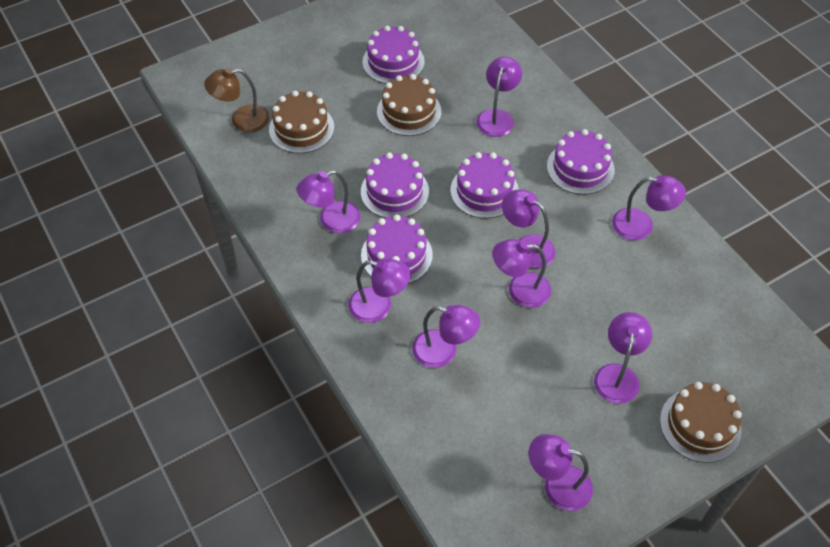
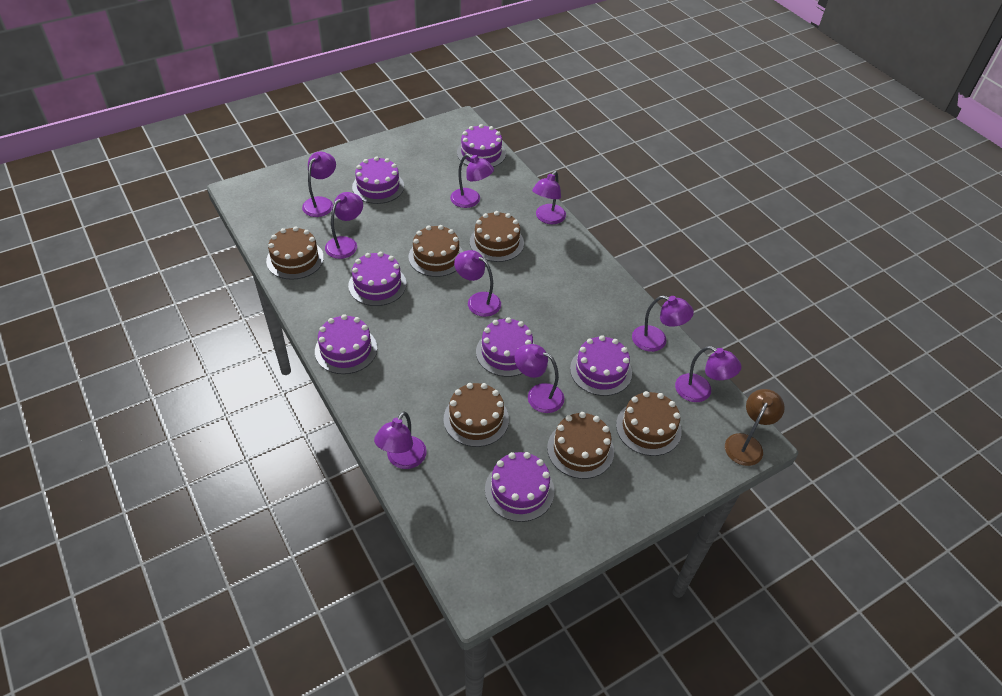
brown cake: [269,91,334,154] [377,74,441,136] [660,382,742,463] = 3 -> [266,226,324,280] [408,225,463,277] [443,383,509,447] [470,211,524,262] [547,412,614,479] [616,391,682,456] = 6
purple cake: [361,153,429,218] [361,215,433,284] [362,26,424,84] [450,152,519,219] [547,129,615,195] = 5 -> [315,314,377,374] [348,252,406,306] [352,156,404,204] [457,124,506,167] [476,317,534,377] [485,452,554,522] [570,335,632,396] = 7

